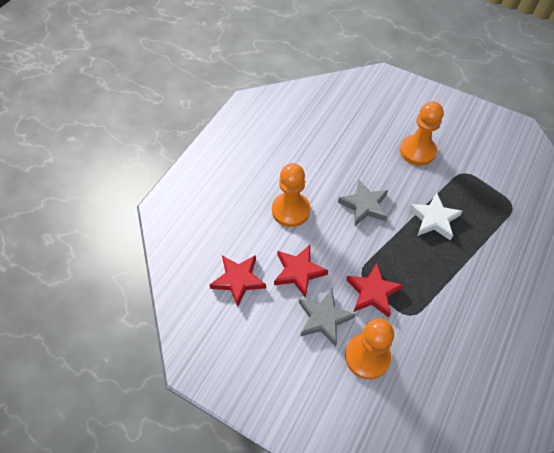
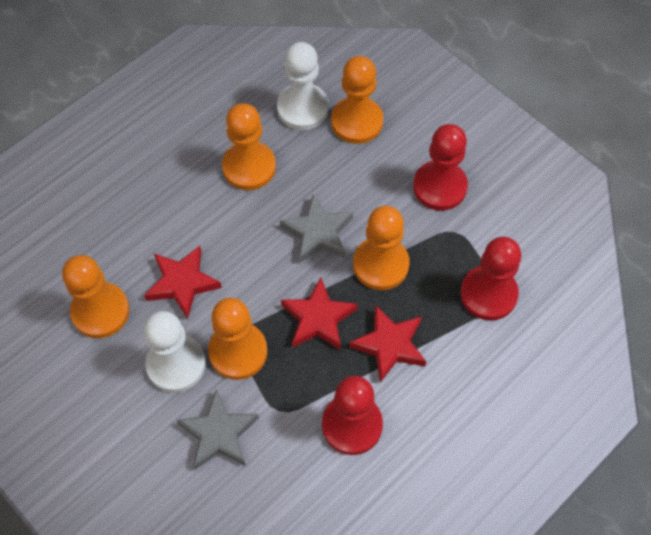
orange pawn: [272,163,310,227] [345,318,394,379] [400,101,444,166] = 3 -> [62,255,130,338] [208,298,268,380] [222,103,276,190] [331,56,383,144] [353,206,410,290] = 5
red pawn: none = 0 -> [322,376,383,455] [413,124,468,211] [460,237,521,320] = 3
white pawn: none = 0 -> [144,311,206,393] [277,42,329,130] = 2
white star: [409,192,463,240] = 1 -> none = 0

